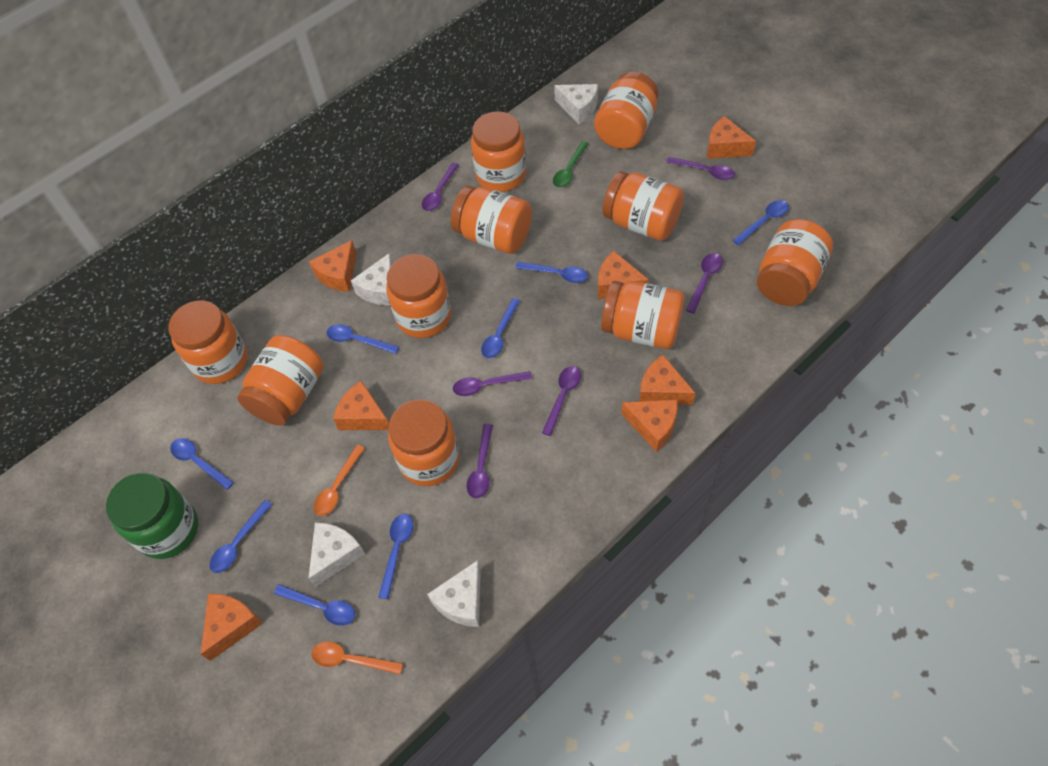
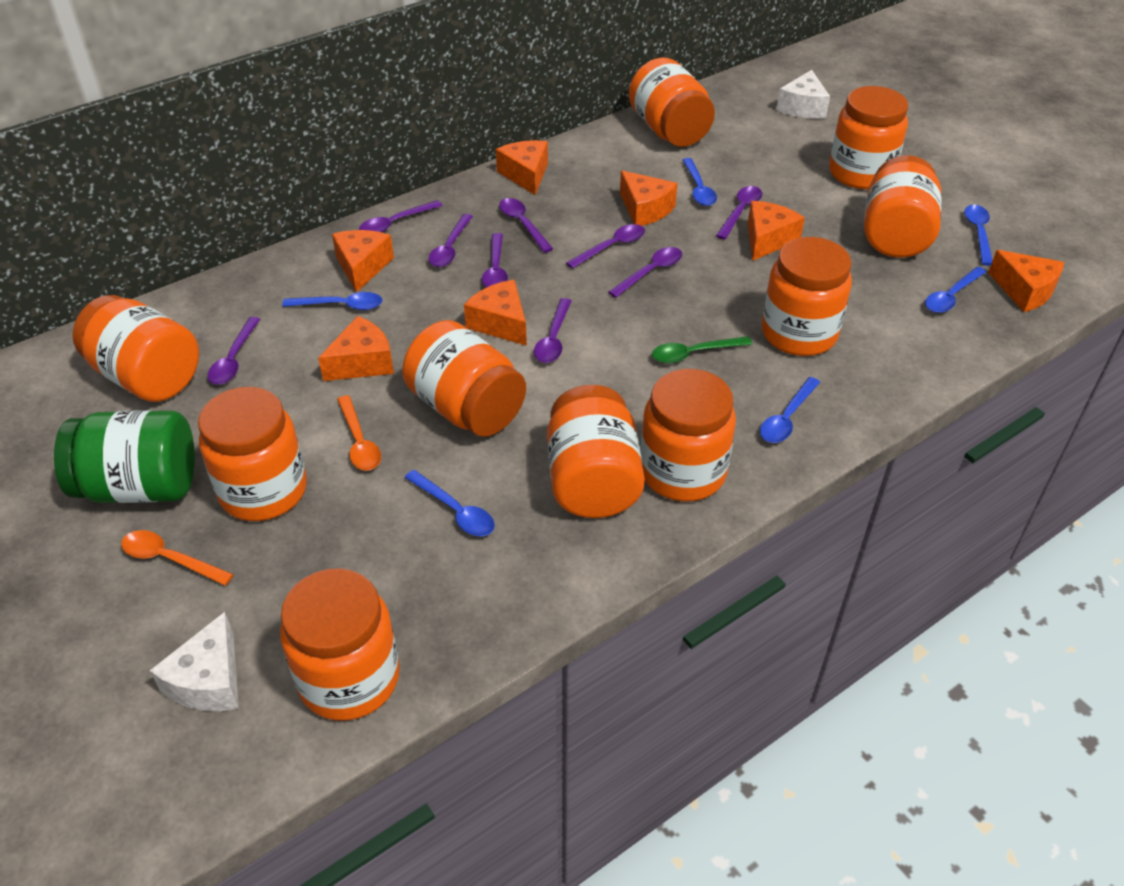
blue spoon: [170,438,234,490] [209,500,273,573] [274,584,355,626] [326,324,399,354] [378,514,413,599] [481,298,520,358] [515,262,588,283] [733,200,789,245] = 8 -> [282,292,382,310] [404,470,495,536] [682,158,717,206] [760,377,820,443] [925,267,986,313] [964,205,993,266] = 6
purple spoon: [422,163,459,211] [453,371,532,396] [467,424,493,498] [542,366,581,436] [666,157,735,180] [686,253,722,313] = 6 -> [208,317,260,385] [359,200,443,232] [429,214,473,267] [482,233,508,288] [499,198,553,253] [534,298,571,363] [566,224,645,269] [608,247,682,298] [716,186,762,240] = 9
white cheese: [308,523,365,587] [351,253,392,305] [427,560,481,627] [554,84,598,125] = 4 -> [149,612,239,711] [776,70,830,119] = 2

